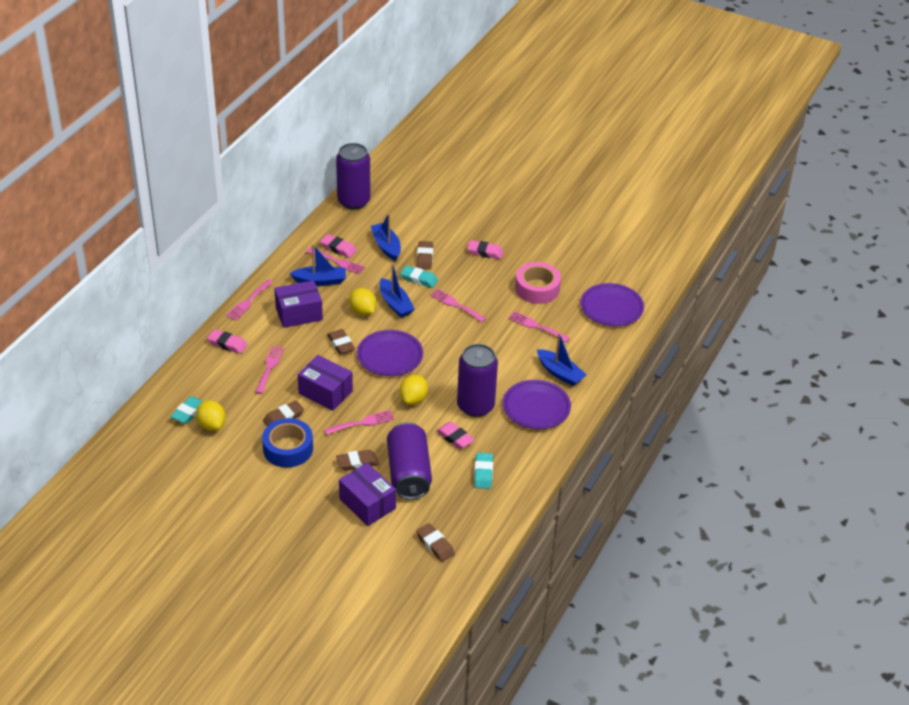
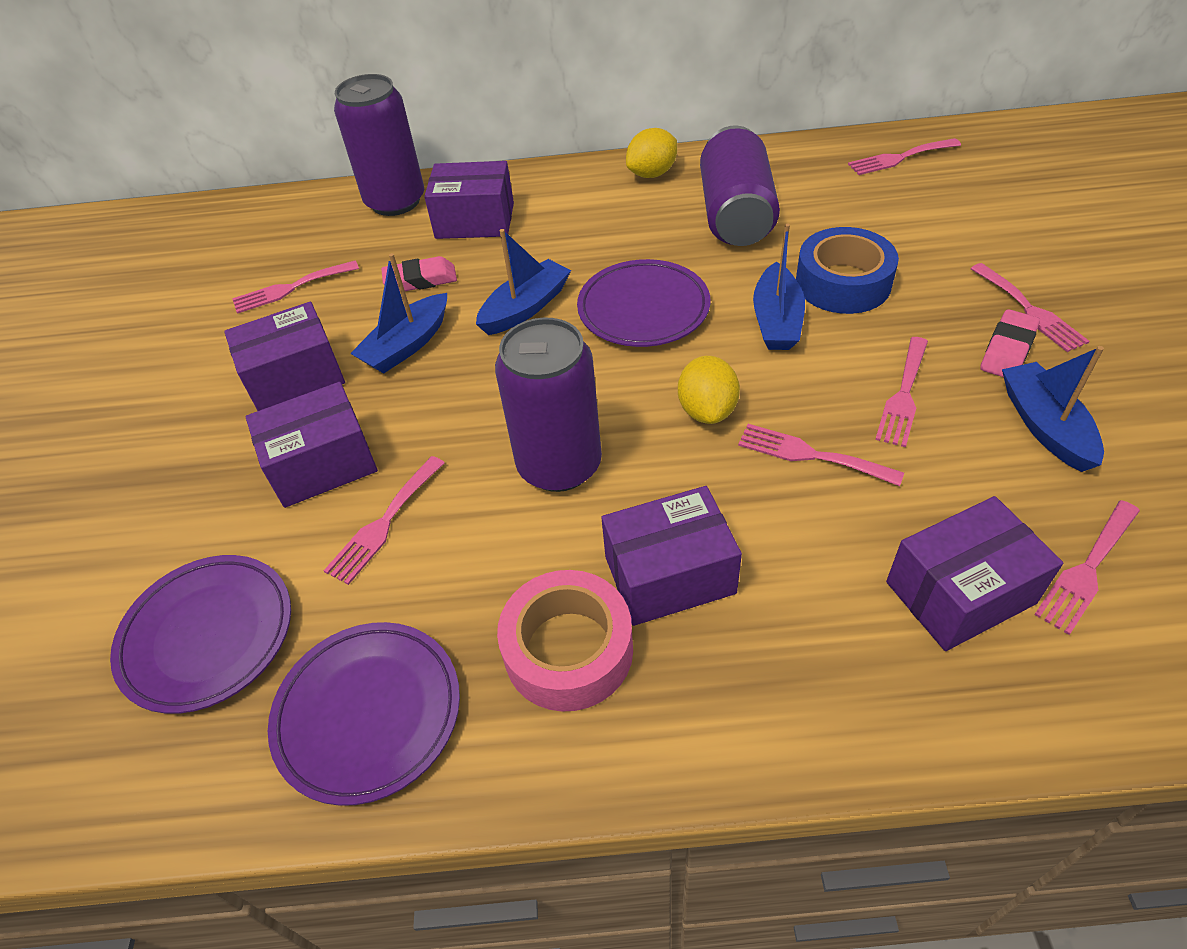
brown eraser: [263,400,304,426] [327,329,355,355] [336,450,379,471] [416,523,455,562] [417,241,433,270] = 5 -> none = 0
pink eraser: [207,329,247,354] [320,234,357,258] [436,422,475,449] [467,240,504,259] = 4 -> [381,256,457,291] [980,309,1040,377] = 2
pink fork: [225,280,273,321] [255,346,284,394] [306,248,365,274] [324,410,394,435] [430,289,486,322] [508,311,570,342] = 6 -> [232,260,359,314] [324,456,445,585] [738,424,904,486] [848,138,961,175] [875,337,928,447] [970,263,1089,352] [1034,500,1140,635] = 7
purple box: [274,280,323,328] [298,355,353,411] [339,463,396,526] = 3 -> [224,302,345,411] [246,382,378,508] [424,161,514,239] [601,486,742,626] [886,496,1063,651] = 5
turquoise eraser: [170,396,203,424] [400,265,438,288] [474,453,493,489] = 3 -> none = 0
yellow lemon: [196,400,226,431] [349,288,377,315] [400,375,428,405] = 3 -> [626,128,677,178] [678,356,740,424] = 2

